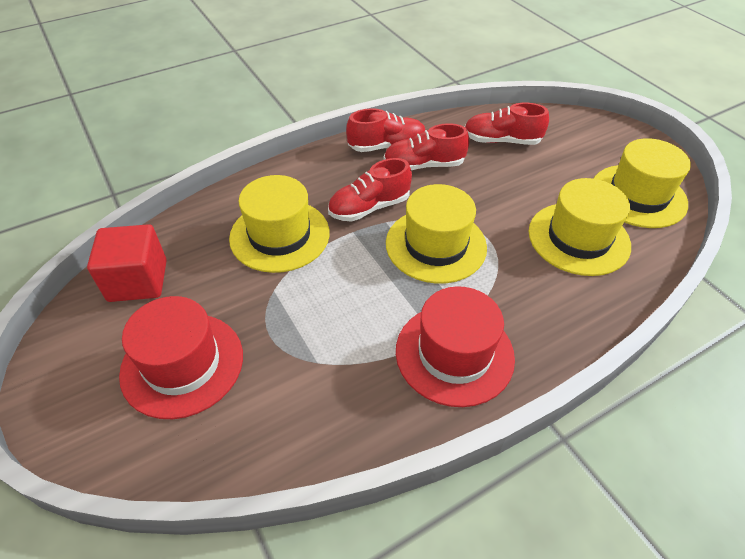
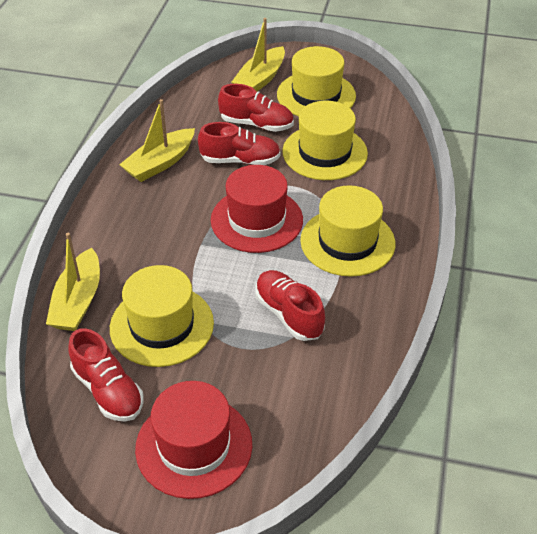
red cube: [87,224,167,302] = 1 -> none = 0
yellow boat: none = 0 -> [46,233,100,331] [119,99,195,182] [231,18,285,91] = 3

